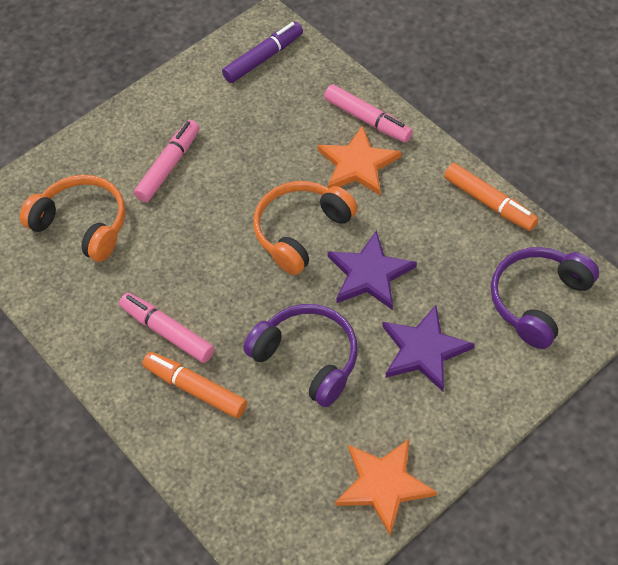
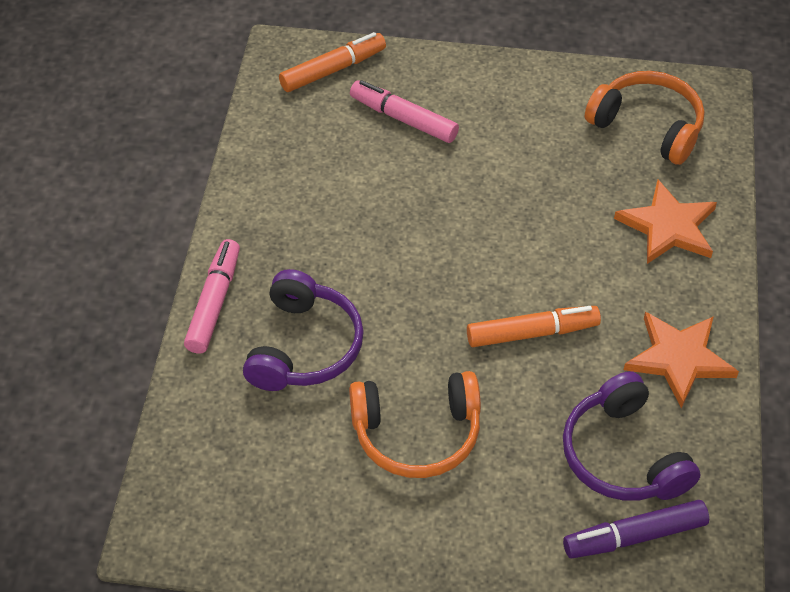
pink marker: [119,293,215,363] [134,120,200,202] [324,84,413,143] = 3 -> [184,239,240,354] [350,80,459,143] = 2
purple star: [328,230,417,310] [382,305,474,392] = 2 -> none = 0

